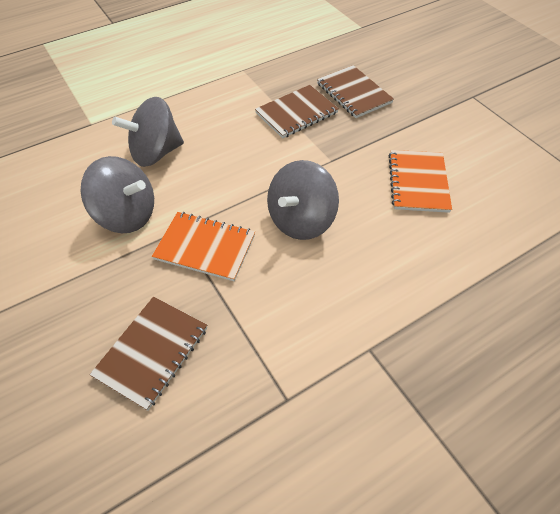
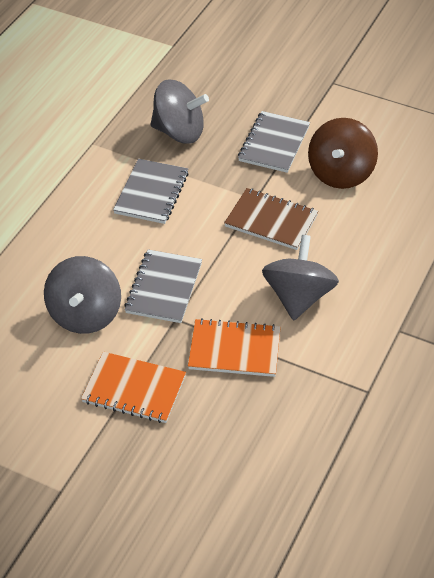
brown notebook: [90,296,207,411] [255,85,339,138] [317,65,394,118] = 3 -> [224,188,318,250] = 1
brown spinning top: none = 0 -> [308,118,378,189] = 1
grey notebook: none = 0 -> [113,159,189,224] [124,250,202,323] [238,111,310,173] = 3

